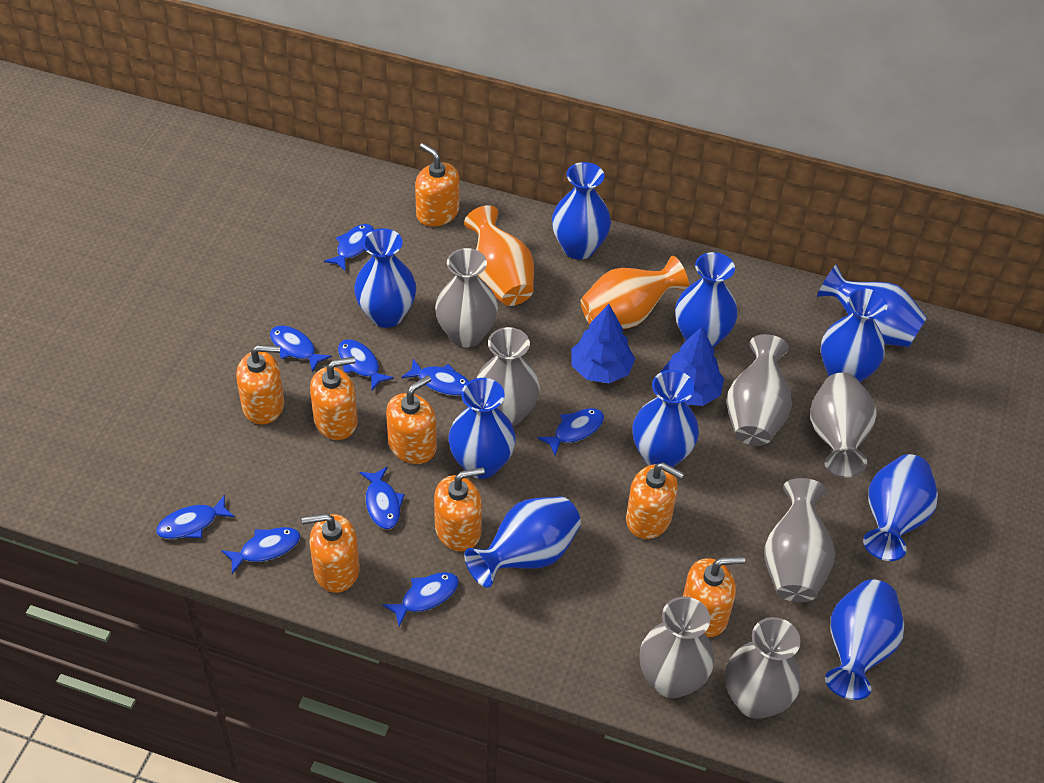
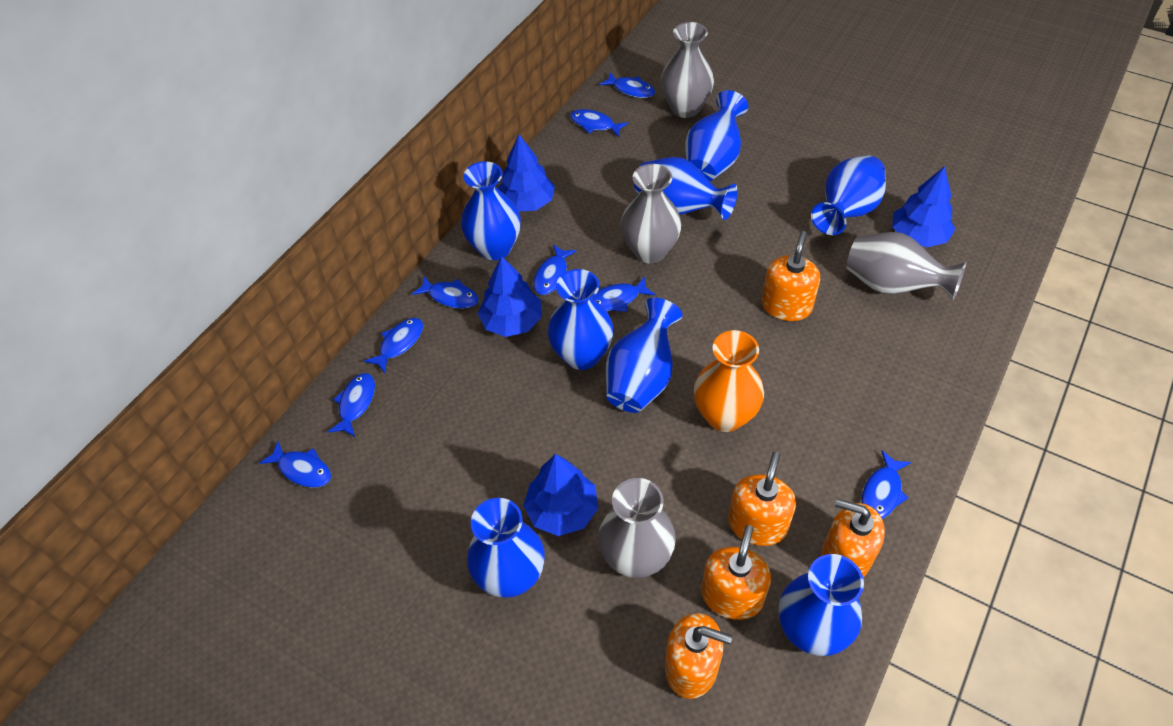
blue tree: [571,304,635,383] [661,327,724,406] = 2 -> [478,256,542,337] [497,134,555,212] [523,454,598,536] [892,166,955,247] = 4
blue vase: [354,228,416,328] [448,378,516,479] [464,497,581,588] [552,162,611,260] [632,370,699,467] [675,252,738,348] [817,264,927,347] [821,288,888,382] [825,579,904,700] [863,454,938,561] = 10 -> [461,161,521,260] [467,498,545,598] [548,269,614,370] [606,298,683,413] [634,157,738,220] [685,90,748,181] [779,554,864,656] [811,155,886,235] = 8
grey vase: [435,248,498,348] [477,327,540,426] [640,596,714,698] [725,617,801,719] [727,334,792,446] [764,478,835,602] [810,373,876,478] = 7 -> [598,478,676,578] [621,164,682,264] [661,22,714,118] [847,232,966,300] = 4
orange soap dispenser: [236,345,284,424] [302,513,360,593] [310,357,358,440] [386,375,437,464] [415,143,459,227] [434,467,485,552] [626,462,684,539] [683,556,745,637] = 8 -> [665,613,732,699] [701,525,771,620] [728,451,796,546] [762,231,820,321] [821,499,885,577] = 5
orange vase: [464,205,534,306] [581,256,689,329] = 2 -> [694,330,764,432] = 1

